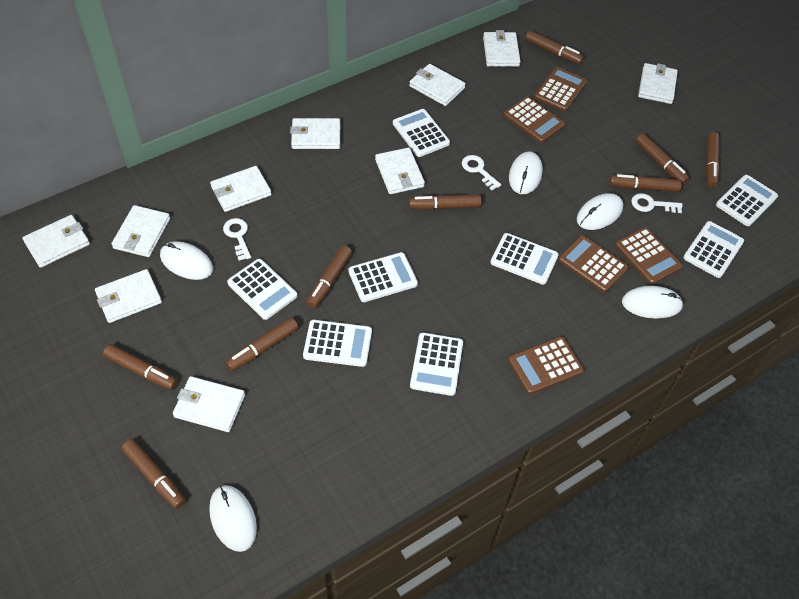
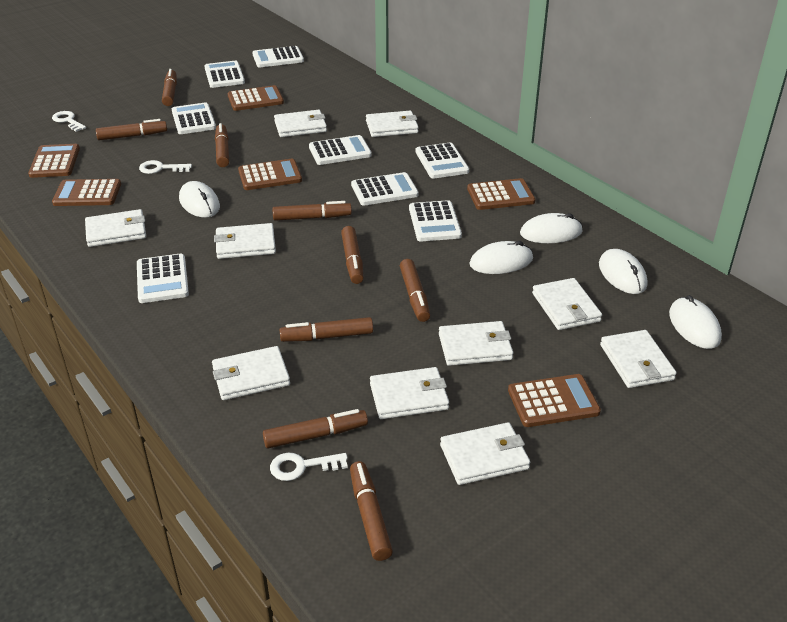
brown calculator: [504,96,565,143] [508,336,584,394] [534,67,587,112] [558,235,629,293] [615,227,683,285] = 5 -> [28,144,80,178] [52,179,121,206] [228,85,284,111] [238,159,302,190] [467,178,535,210] [508,374,601,427] = 6

